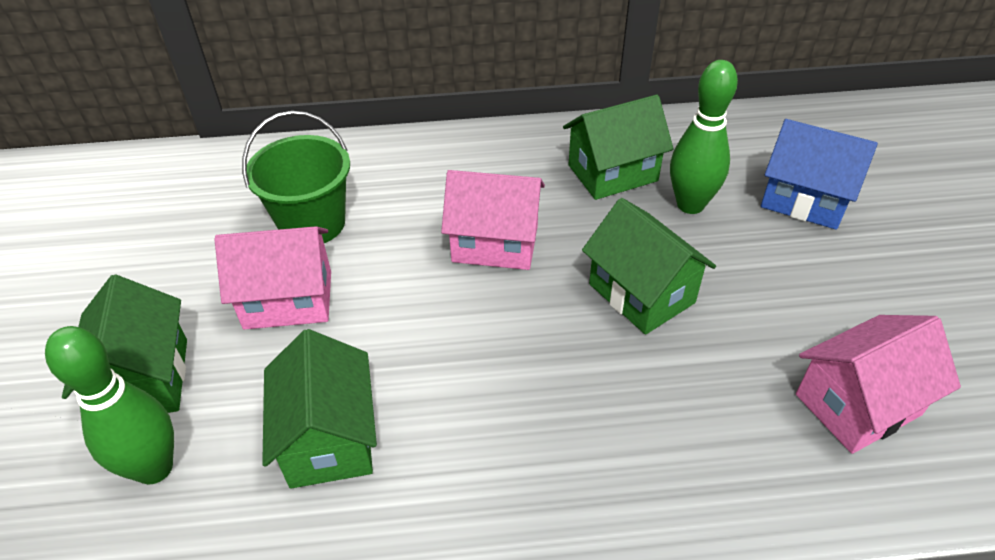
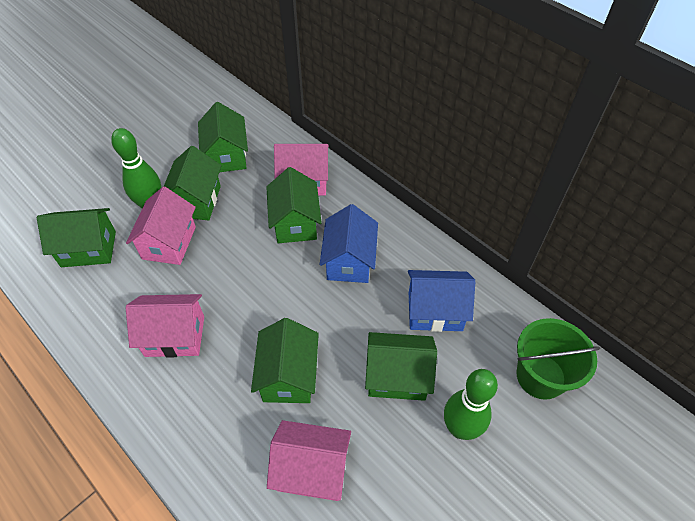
blue house: [761,119,878,230] = 1 -> [320,204,378,283] [408,270,475,332] = 2
green house: [62,275,187,413] [262,329,377,489] [563,95,673,200] [582,198,716,335] = 4 -> [37,208,116,267] [164,146,221,220] [198,102,248,172] [251,318,319,403] [266,167,322,243] [365,332,437,401] = 6
pink house: [214,226,331,330] [441,170,545,270] [796,315,961,454] = 3 -> [126,186,196,265] [126,294,204,358] [267,420,351,501] [274,144,329,195] = 4

